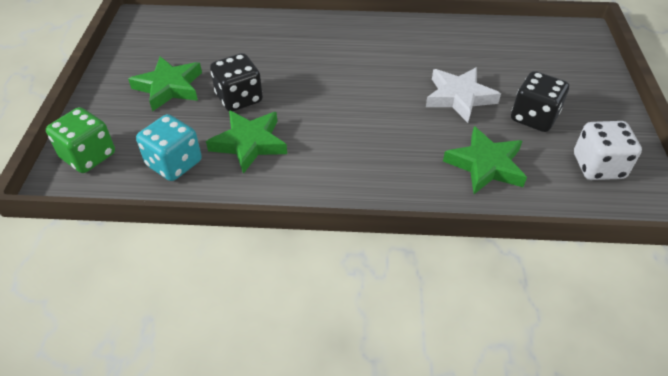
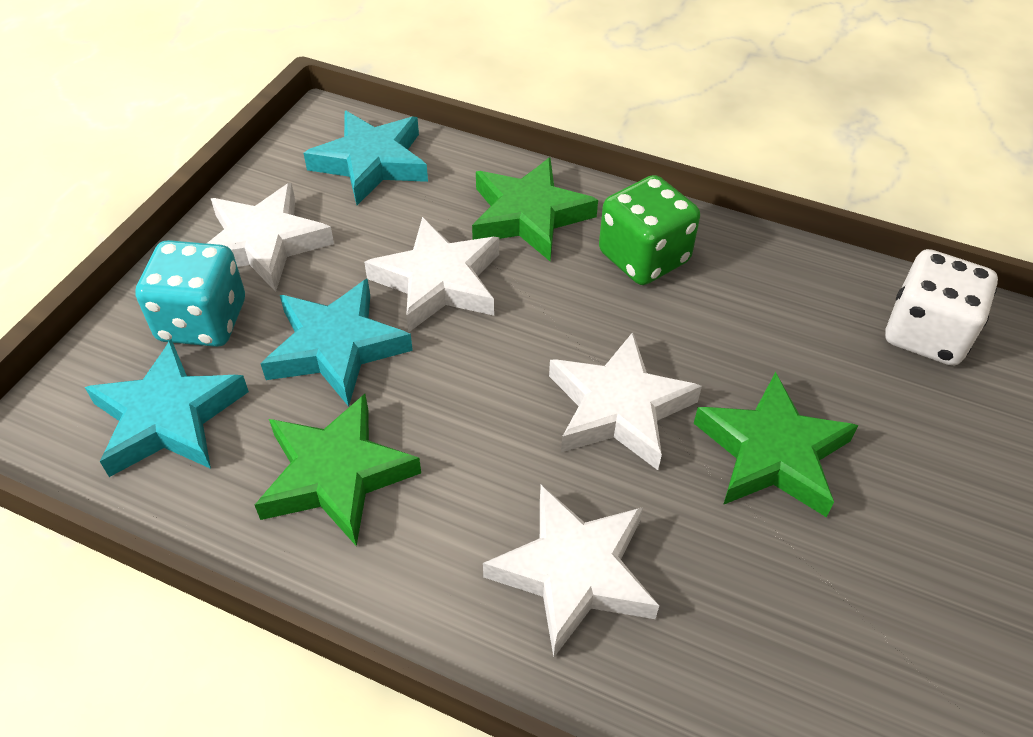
black dice: [210,53,263,111] [511,71,569,132] = 2 -> none = 0
turquoise star: none = 0 -> [85,339,249,477] [261,278,413,407] [304,111,428,205] = 3
white star: [426,67,501,123] = 1 -> [206,183,334,292] [364,217,499,333] [483,485,659,658] [549,332,702,470] = 4

